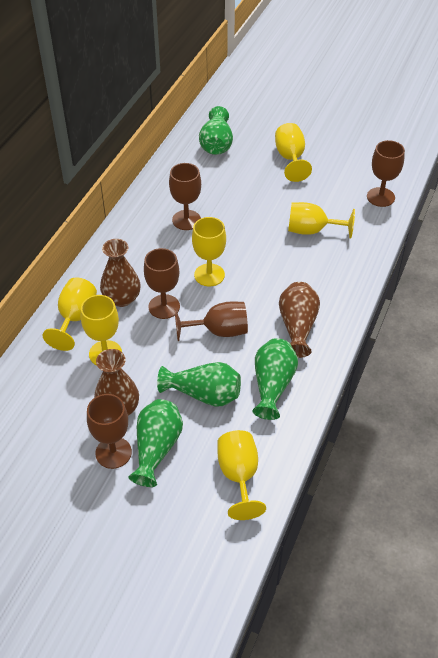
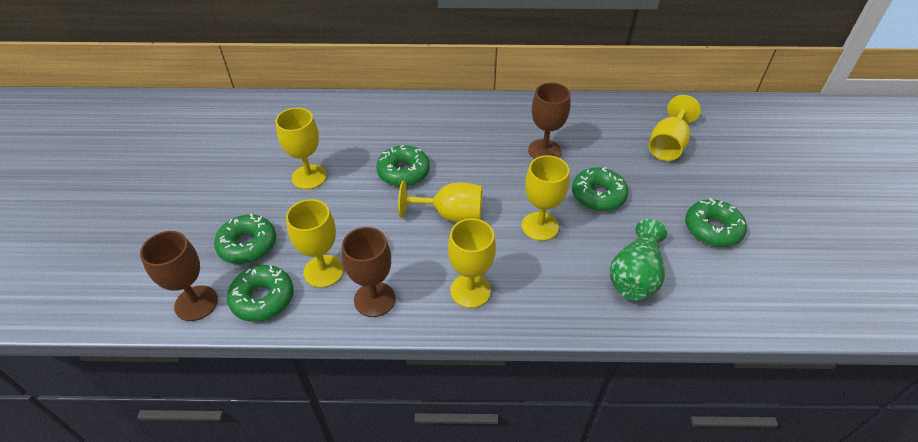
brown goblet: [87,394,132,469] [144,248,180,319] [169,163,201,230] [174,302,248,341] [367,140,405,207] = 5 -> [140,231,218,321] [342,227,395,317] [528,83,571,159] = 3
brown vase: [94,349,139,416] [100,239,141,307] [279,282,320,358] = 3 -> none = 0
green donut: none = 0 -> [214,214,276,264] [227,265,293,322] [376,145,430,187] [572,167,628,211] [685,198,747,247] = 5
green vase: [128,399,183,487] [157,362,241,407] [199,106,233,155] [252,338,298,420] = 4 -> [610,219,667,300] = 1

